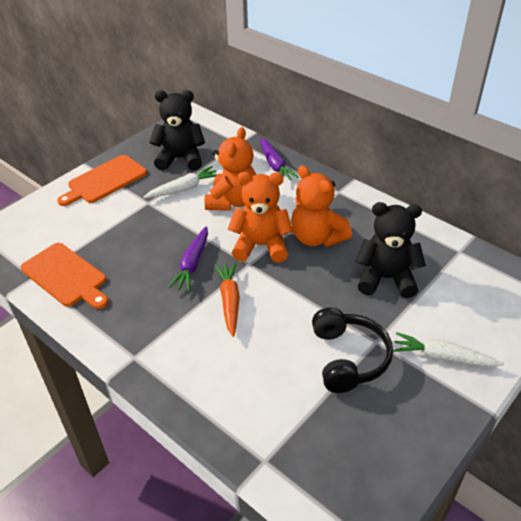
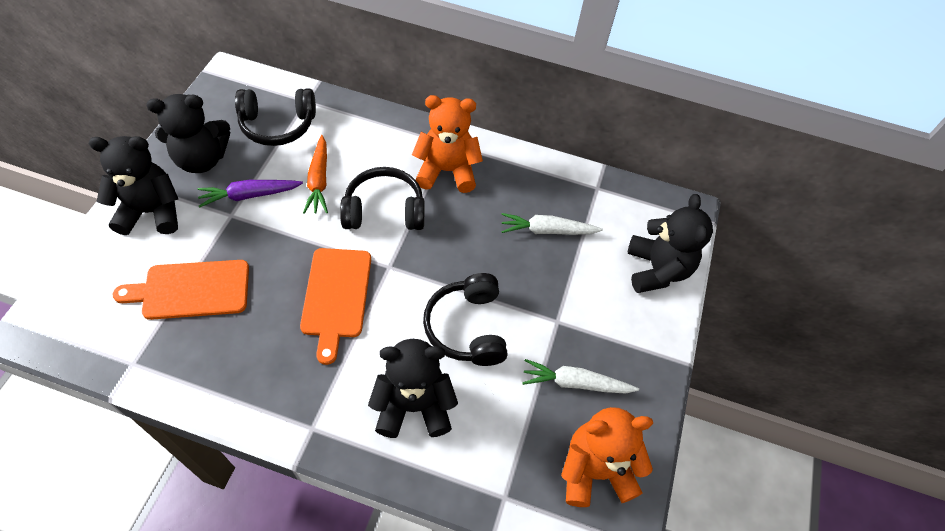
black headphones: [312,308,393,393] = 1 -> [235,88,316,146] [340,167,424,230] [423,273,508,366] = 3
black teddy bear: [149,90,205,171] [355,202,426,298] = 2 -> [88,136,178,235] [146,94,230,173] [368,339,458,438] [628,194,713,293] = 4
orange teddy bear: [205,127,256,211] [228,172,293,263] [291,165,352,247] = 3 -> [412,95,483,193] [561,407,653,507] = 2
purple carrot: [168,226,208,291] [259,138,299,180] = 2 -> [198,180,303,208] = 1

